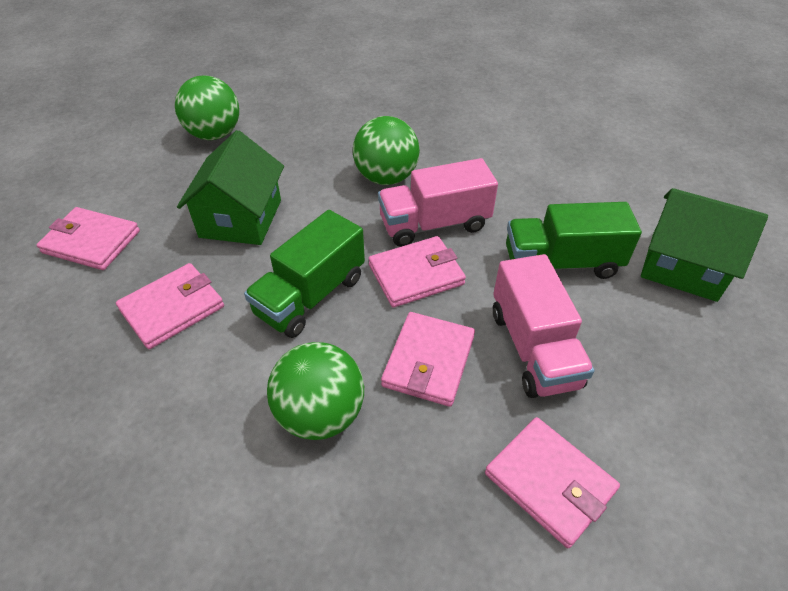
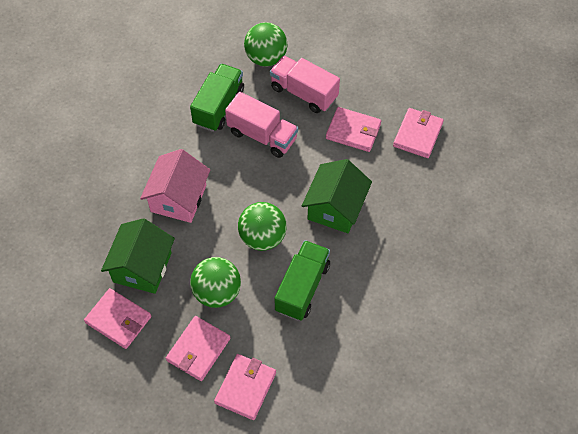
pink house: none = 0 -> [140,149,210,223] = 1

